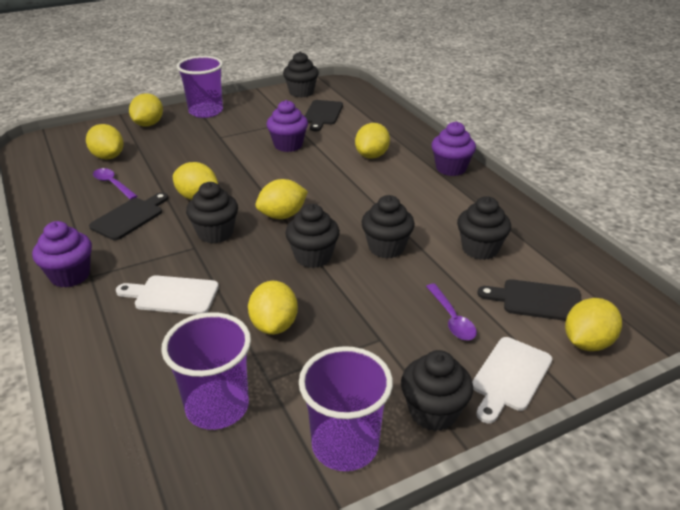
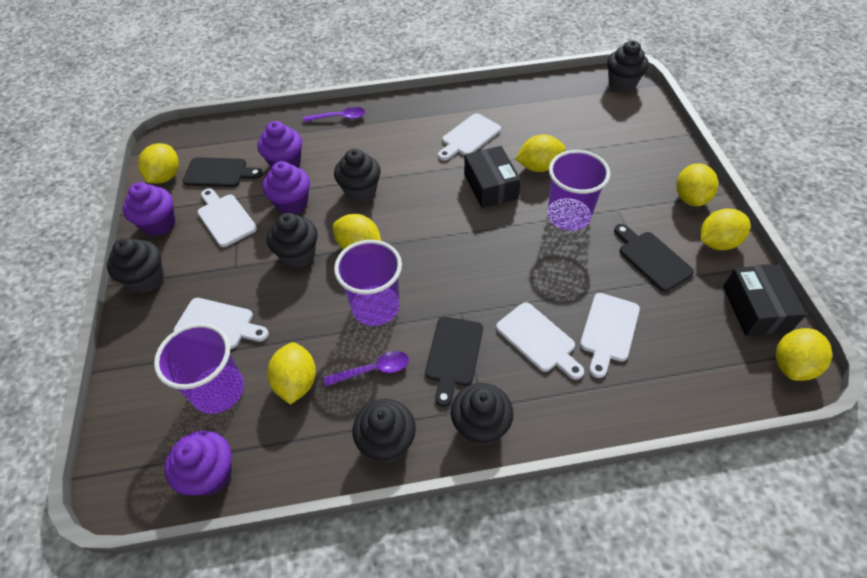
black box: none = 0 -> [464,146,521,208] [723,264,807,336] = 2
purple cupcake: [32,221,92,288] [267,100,308,152] [431,121,476,176] = 3 -> [123,182,176,236] [164,431,232,496] [257,121,302,168] [263,161,310,215] = 4
white cutting board: [116,275,219,315] [472,337,552,423] = 2 -> [174,298,269,349] [197,188,257,247] [438,113,501,161] [496,302,584,380] [580,293,640,378] = 5

